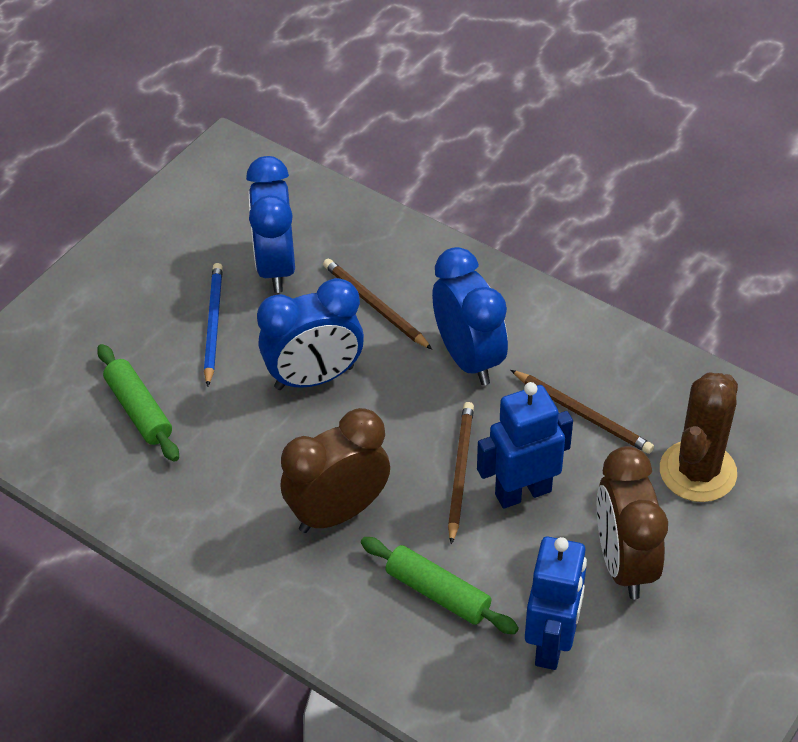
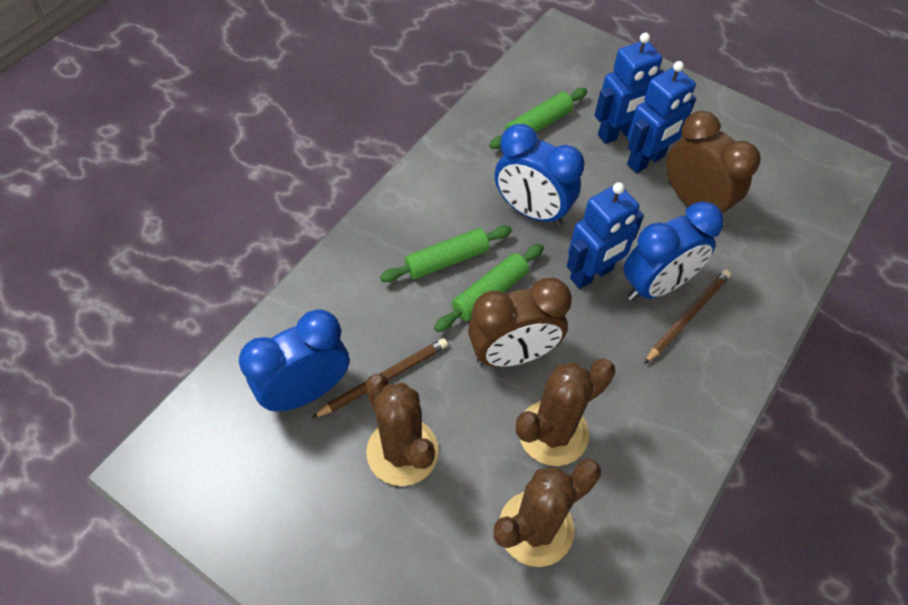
blue pencil: [204,263,223,387] = 1 -> none = 0
blue robot: [477,382,573,508] [525,537,587,670] = 2 -> [567,182,644,289] [595,33,664,144] [627,61,696,173] = 3
brown cactus: [660,372,738,502] = 1 -> [365,374,439,486] [494,458,601,567] [516,358,615,466] = 3
brown pencil: [323,259,432,349] [448,402,474,545] [511,370,654,454] = 3 -> [312,338,448,418] [644,270,731,364] = 2
green rolling pin: [97,344,179,462] [361,537,519,634] = 2 -> [380,225,512,282] [434,244,544,332] [489,88,587,149] = 3

